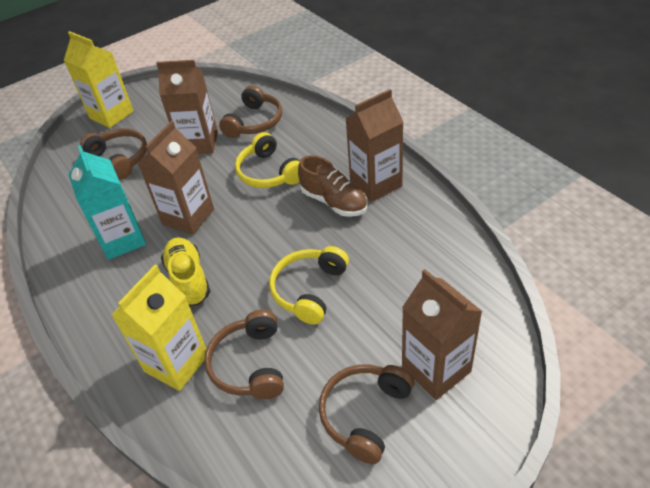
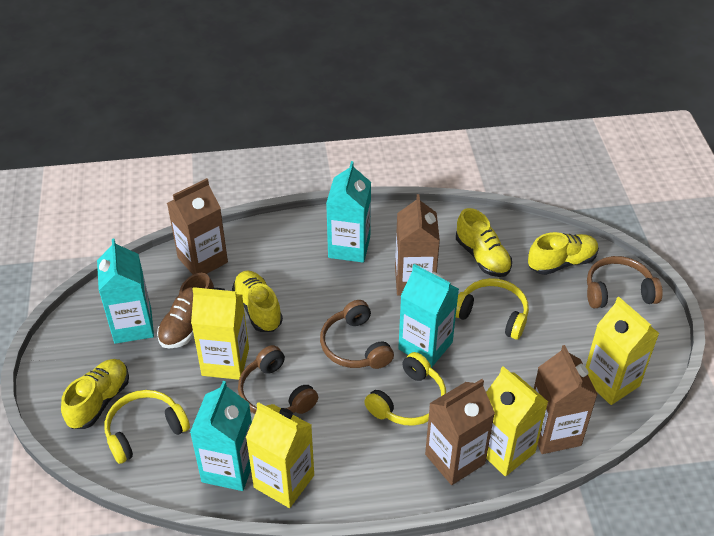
brown headphones: [80,128,147,180] [204,309,284,399] [219,85,282,138] [319,364,414,464] = 4 -> [238,345,318,414] [320,300,394,369] [587,256,663,308] = 3
turquoise carton: [69,145,146,260] = 1 -> [97,238,154,344] [190,381,252,491] [326,161,371,263] [398,264,459,368] = 4
yellow carton: [64,31,134,128] [111,265,206,391] = 2 -> [191,287,249,380] [246,402,314,508] [486,366,548,476] [586,297,660,405] = 4
yellow headphones: [235,132,300,188] [269,246,349,325] = 2 -> [105,390,190,464] [364,352,446,426] [456,278,529,340] = 3
yellow shoe: [161,237,210,306] = 1 -> [61,359,129,429] [232,270,283,332] [456,208,512,277] [528,232,599,275] = 4

